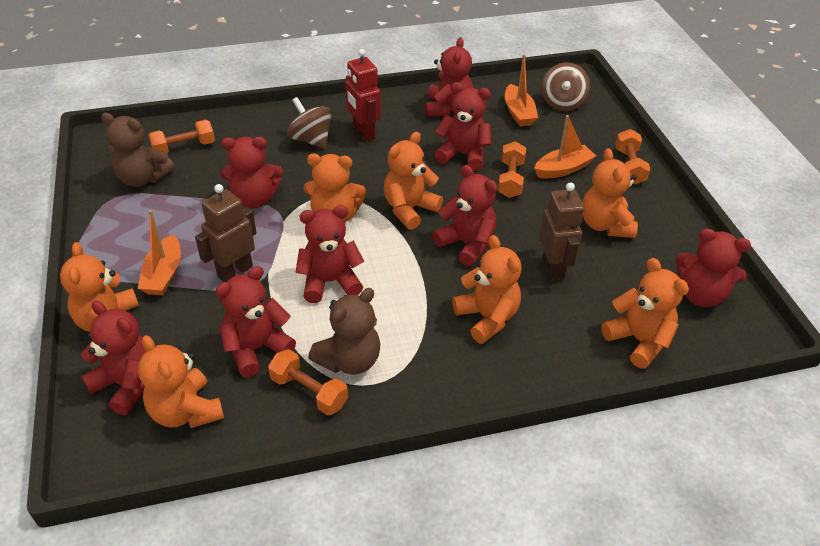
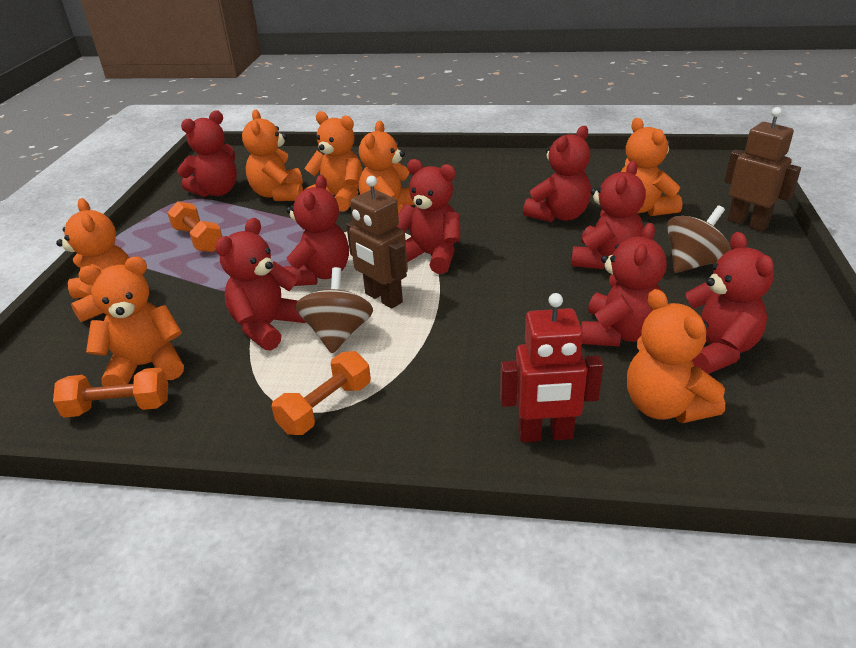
brown teddy bear: [101,113,174,187] [308,288,380,374] = 2 -> none = 0
orange boat: [138,210,181,295] [505,54,538,127] [534,115,596,179] = 3 -> none = 0
orange dumbbell: [149,120,215,153] [268,349,348,415] [498,141,526,198] [615,129,650,184] = 4 -> [53,367,168,418] [167,201,222,252] [271,351,371,435] = 3

